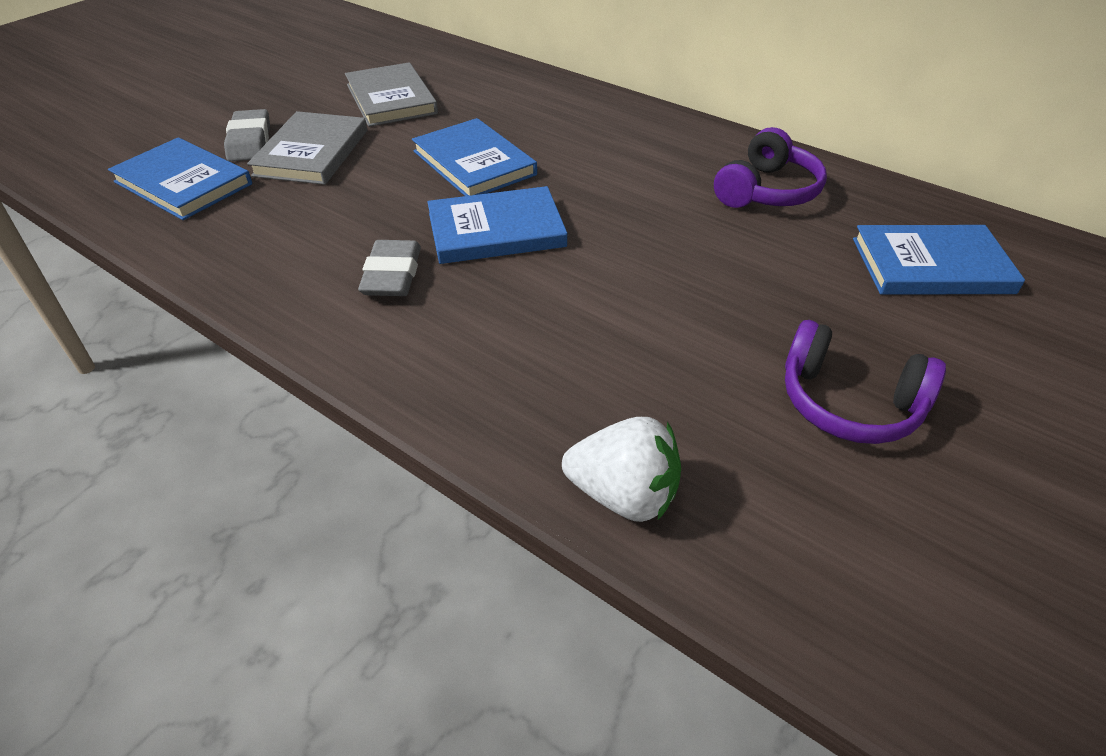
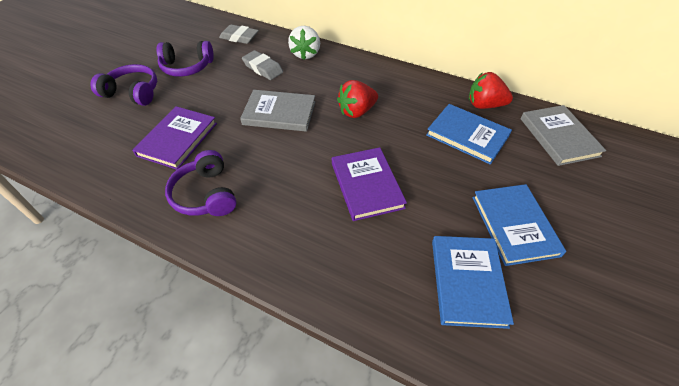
blue book: [108,137,252,220] [412,118,537,196] [427,186,567,264] [853,225,1025,295] = 4 -> [426,104,512,165] [432,236,514,329] [472,184,566,266] = 3
purple book: none = 0 -> [132,106,217,170] [332,147,407,221] = 2
purple headphones: [714,127,827,208] [785,320,946,444] = 2 -> [91,64,157,106] [156,41,214,77] [165,150,236,216] = 3
red strawberry: none = 0 -> [337,80,378,118] [469,72,513,109] = 2

